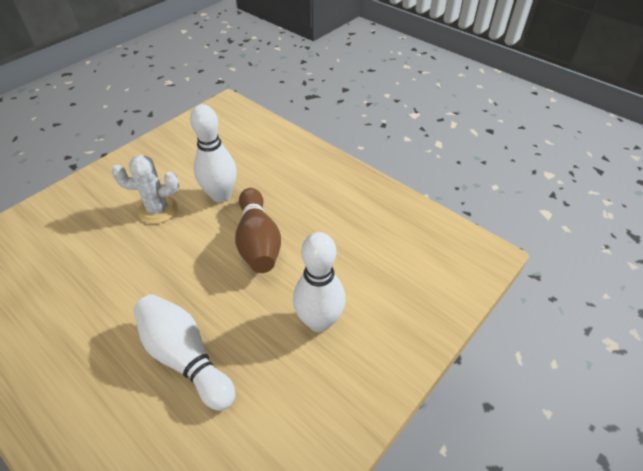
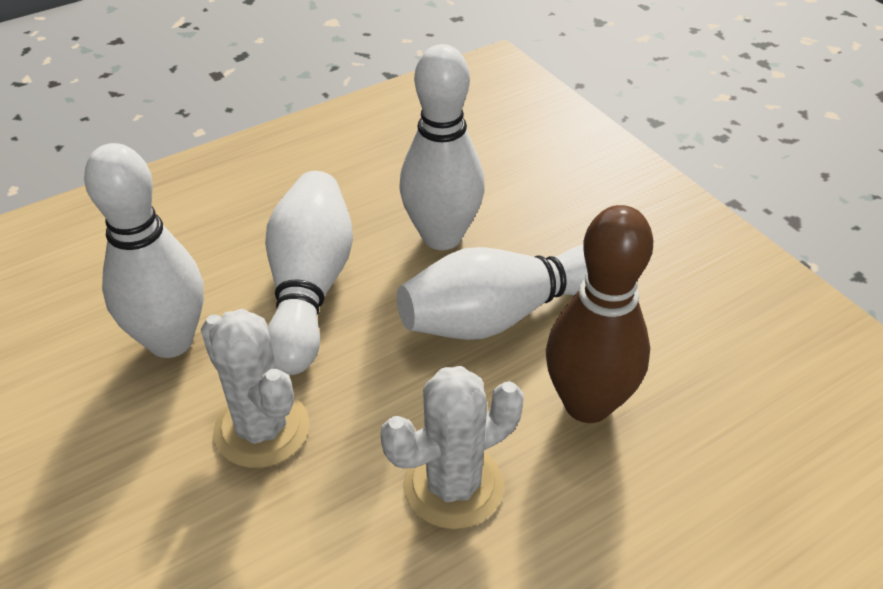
white bowling pin: [134,294,236,411] [190,104,237,202] [293,232,346,332] = 3 -> [84,143,204,358] [265,171,353,375] [397,244,587,340] [399,44,485,250] = 4
white cactus: [112,155,179,224] = 1 -> [201,309,309,468] [380,366,524,529] = 2

